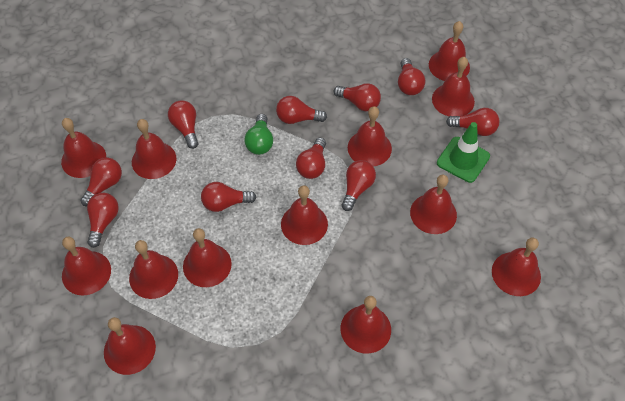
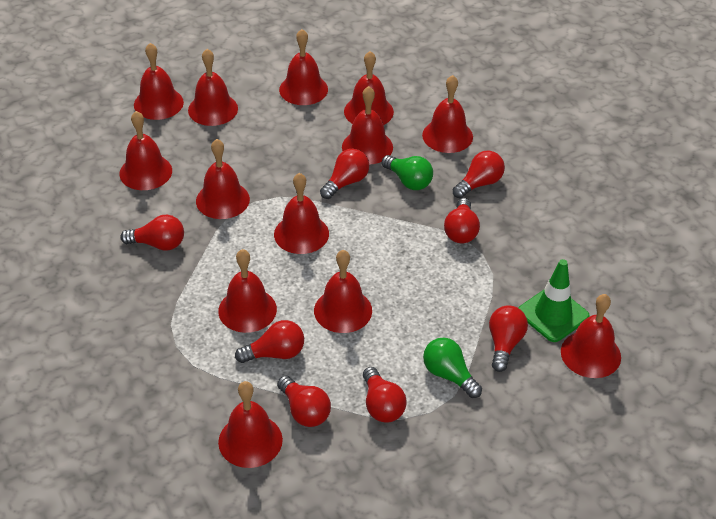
green light bulb: [244,114,273,155] = 1 -> [382,155,433,190] [423,338,482,398] = 2
red light bulb: [80,157,122,206] [87,193,119,248] [168,100,199,149] [201,182,256,212] [276,96,327,124] [296,138,326,179] [334,83,381,111] [342,160,376,211] [398,58,425,95] [446,108,499,136] = 10 -> [120,215,184,251] [235,320,304,363] [277,376,331,427] [320,149,369,199] [363,367,407,422] [444,198,480,243] [453,151,505,199] [489,305,528,372] = 8

